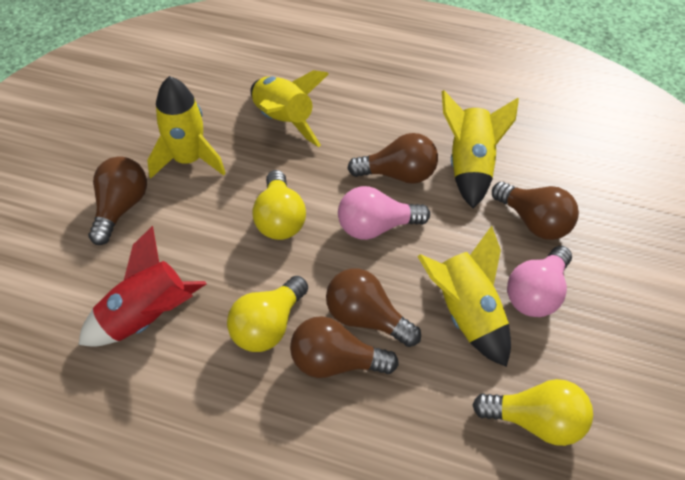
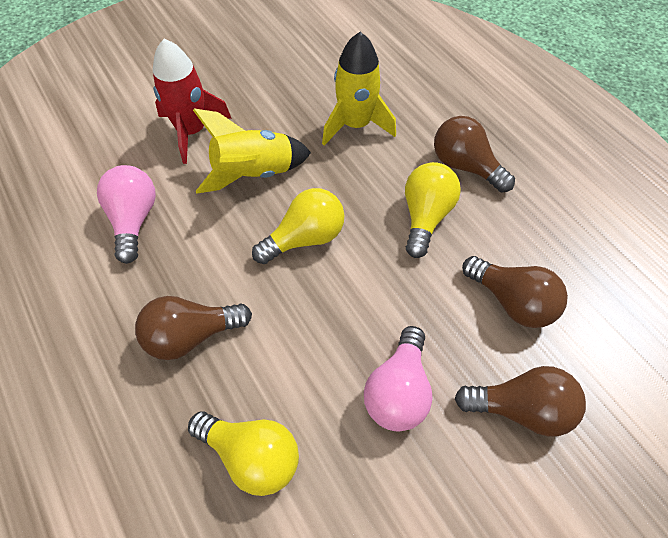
brown light bulb: [88,156,147,245] [290,316,399,378] [326,268,421,347] [347,133,438,184] [492,182,579,240] = 5 -> [135,296,252,360] [434,116,515,193] [455,366,586,436] [462,256,568,328] = 4
yellow rocket: [147,76,226,178] [251,70,328,147] [417,226,511,367] [442,90,519,208] = 4 -> [193,109,311,193] [322,32,396,146] = 2

